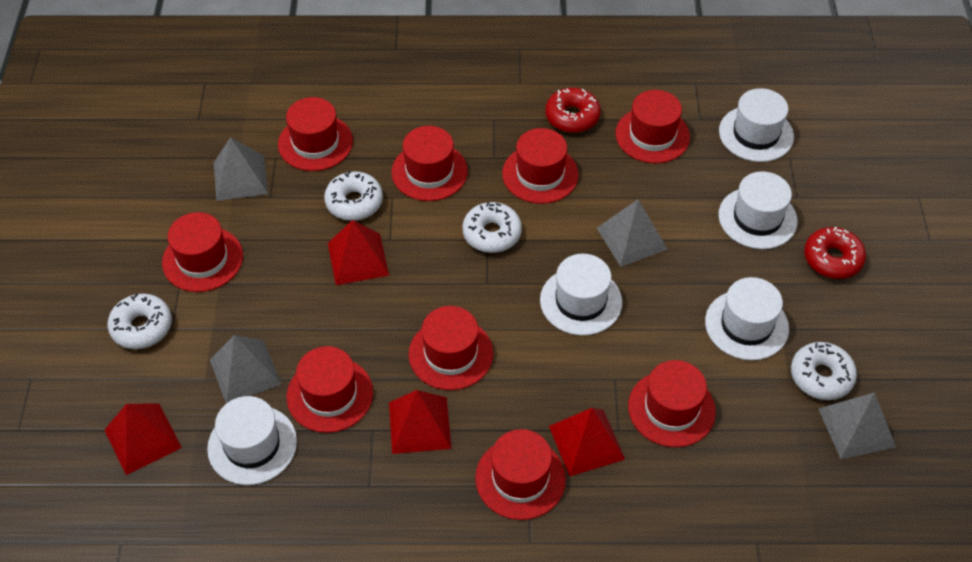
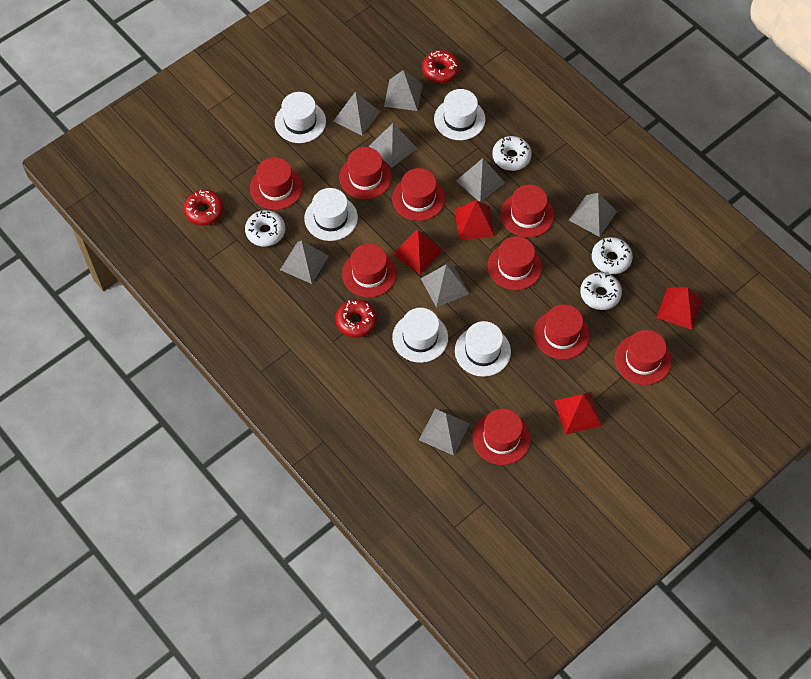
grey pyramid: [210,335,281,404] [214,137,268,201] [597,199,668,267] [818,392,896,459] = 4 -> [280,241,329,284] [334,92,380,136] [369,123,418,168] [384,70,423,111] [419,408,470,456] [421,264,469,308] [456,158,505,202] [569,193,617,237] = 8
red donut: [545,88,601,133] [804,227,866,279] = 2 -> [184,190,224,226] [335,299,377,338] [422,50,460,83] = 3

